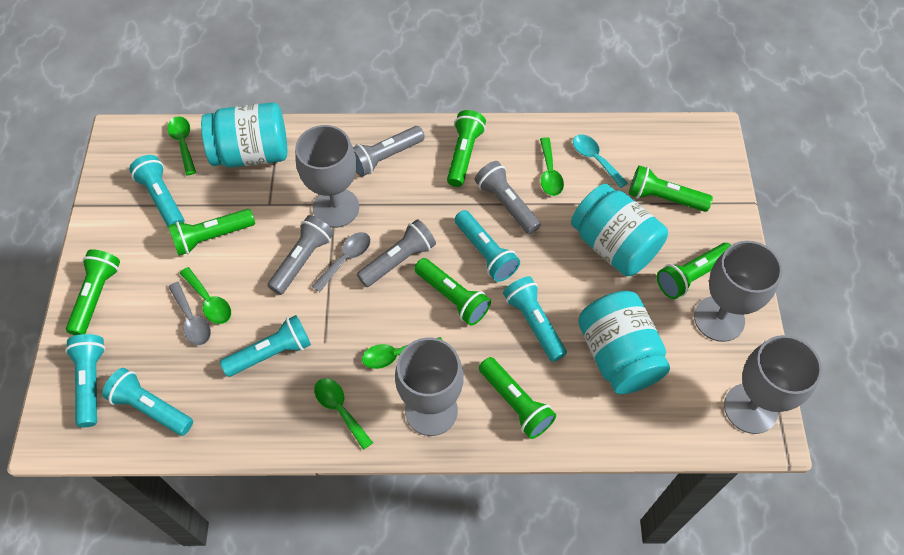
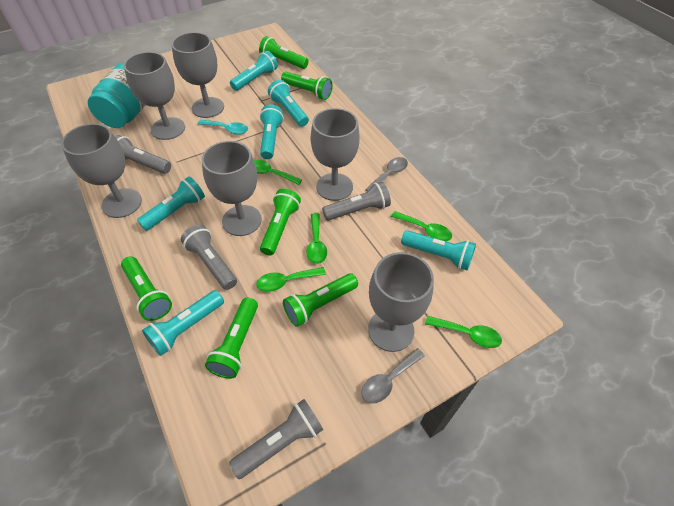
green flashlight: [66,249,120,335] [168,209,255,256] [414,258,491,326] [447,110,486,187] [479,357,556,439] [629,165,713,212] [657,243,731,299] = 7 -> [121,256,172,321] [205,298,258,379] [259,36,308,69] [260,189,301,255] [281,72,333,100] [283,273,358,327] = 6
grey goblet: [295,125,359,228] [395,338,464,436] [694,241,782,342] [724,335,822,434] = 4 -> [61,124,142,218] [124,52,185,140] [171,32,224,118] [202,141,262,236] [311,108,360,201] [368,252,434,352] = 6
turquoise jar: [201,103,287,168] [571,184,668,276] [578,291,670,394] = 3 -> [88,63,146,128] = 1

